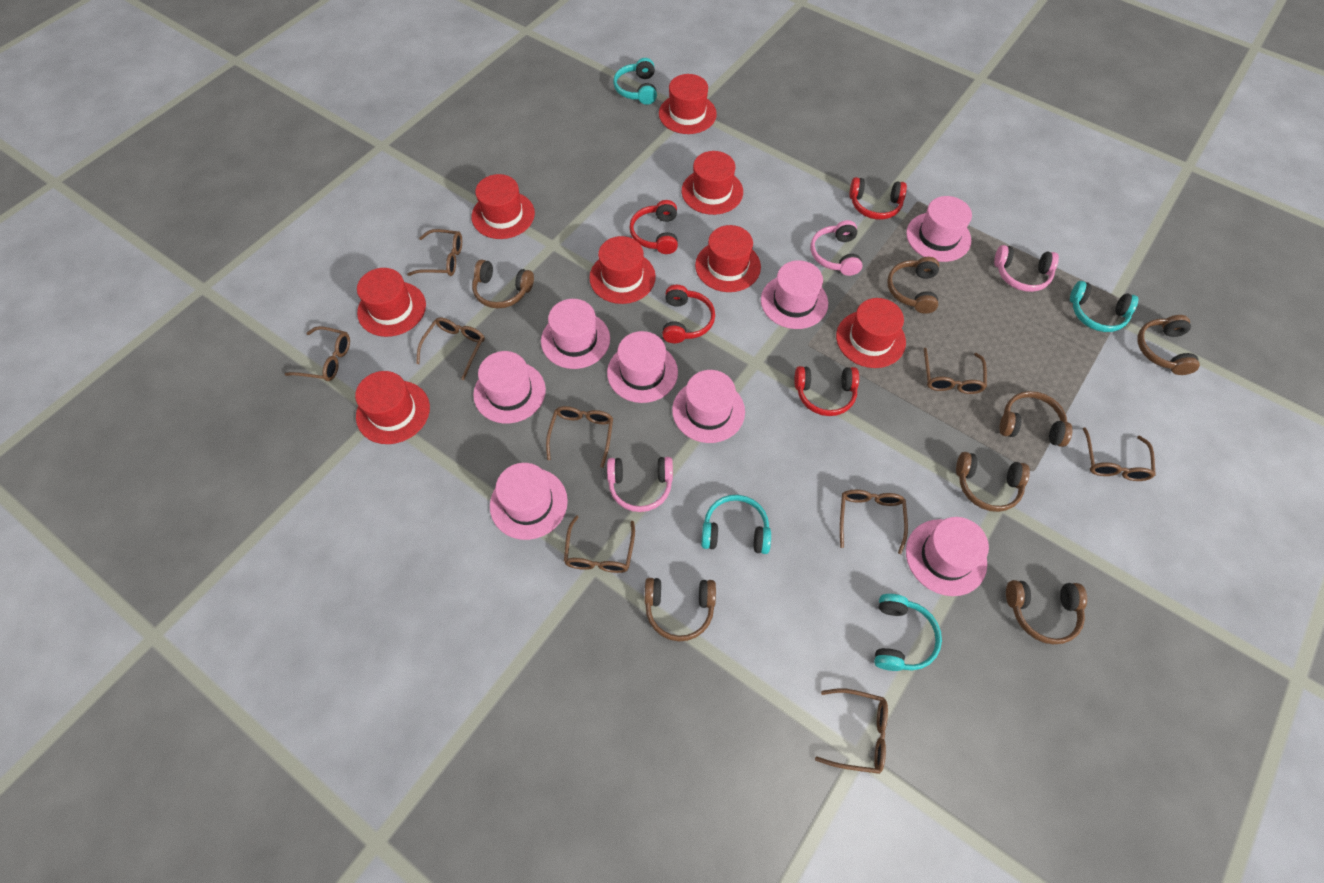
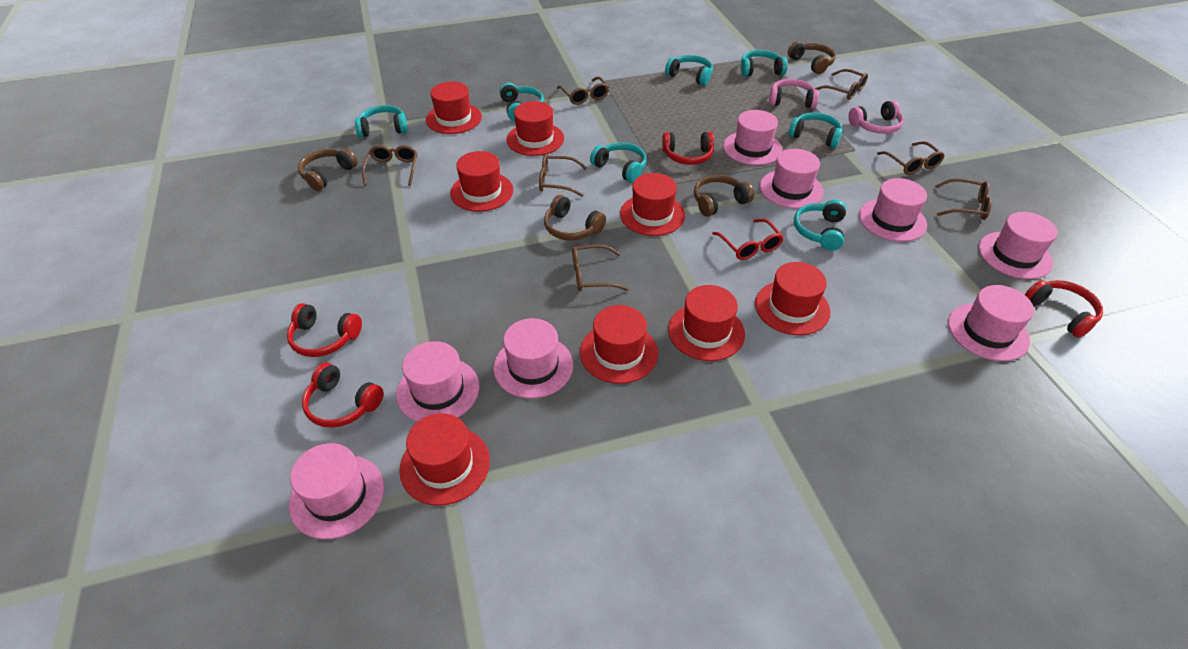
brown glasses: [285,326,350,381] [407,229,462,276] [416,317,485,380] [546,406,613,468] [564,515,635,573] [815,688,888,774] [840,490,908,554] [924,348,987,394] [1083,427,1156,481] = 9 -> [362,145,417,186] [539,155,587,197] [557,77,609,105] [572,244,629,292] [815,69,868,100] [877,141,945,175] [935,178,992,220] = 7
brown headphones: [472,259,534,308] [645,578,716,641] [887,257,939,314] [956,452,1030,512] [999,391,1073,447] [1006,580,1087,644] [1138,315,1200,375] = 7 -> [298,148,357,191] [544,195,606,241] [694,175,754,217] [788,41,836,74] = 4
pink headphones: [607,457,673,512] [810,220,862,276] [994,245,1059,292] = 3 -> [769,79,819,109] [848,100,904,134] = 2
red glasses: none = 0 -> [712,219,784,260] = 1
turquoise headphones: [613,58,657,105] [701,495,771,554] [874,594,942,671] [1070,281,1138,332] = 4 -> [355,105,408,137] [499,82,544,121] [590,142,646,182] [665,55,713,86] [741,50,788,77] [789,112,842,148] [794,200,846,251] = 7

